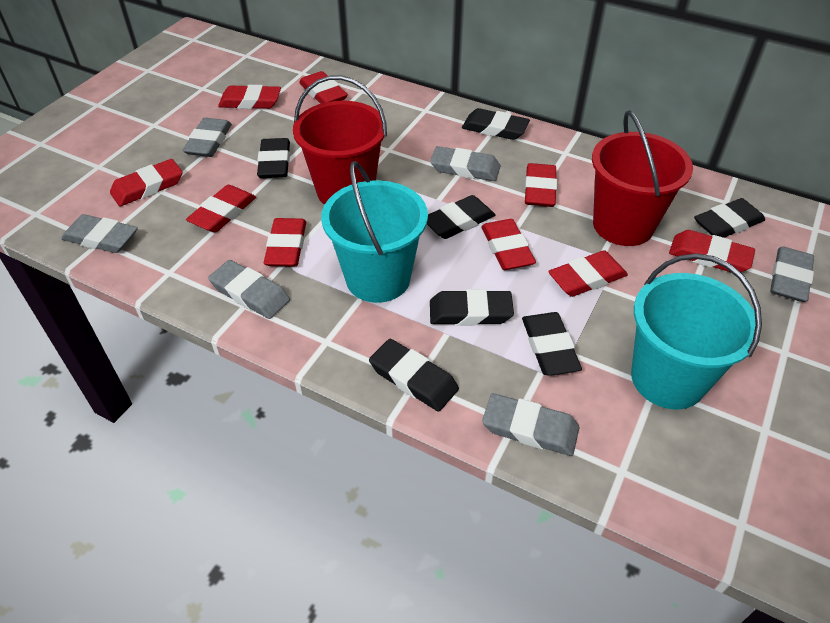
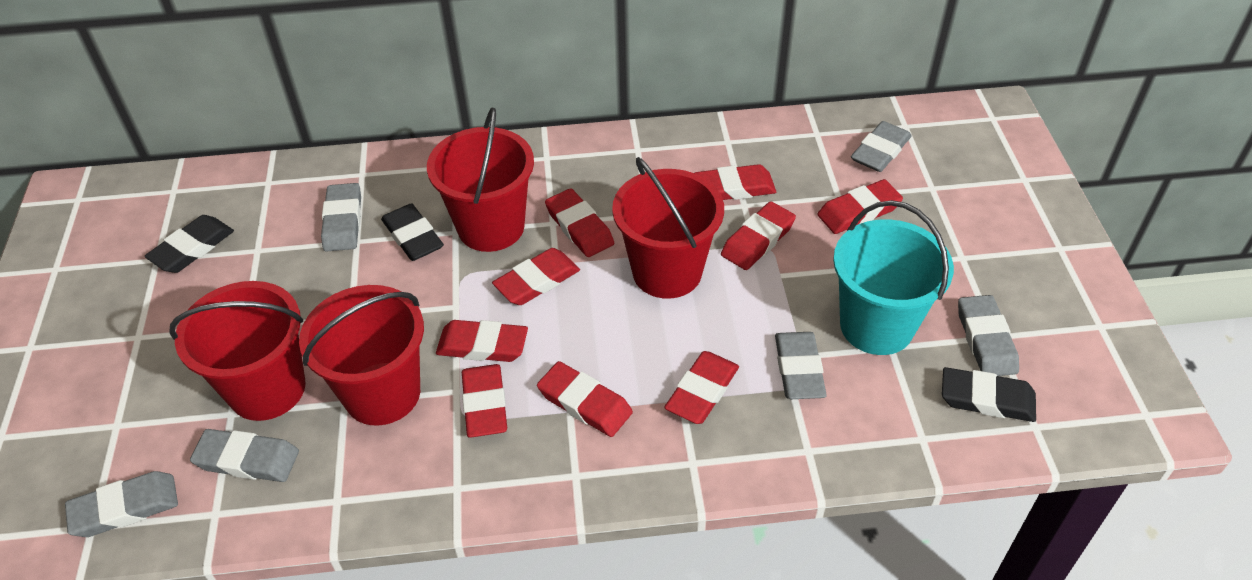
black eraser: [257,138,290,178] [369,339,459,412] [427,195,496,239] [430,289,514,325] [462,108,530,140] [522,312,582,376] [694,198,765,238] = 7 -> [144,215,234,273] [381,203,444,261] [942,367,1036,422] = 3
red bucket: [293,75,387,205] [592,110,693,246] = 2 -> [169,281,306,421] [299,285,424,426] [427,108,534,252] [612,157,724,299] = 4
turquoise bucket: [321,161,428,303] [631,253,762,409] = 2 -> [833,200,954,355] = 1

